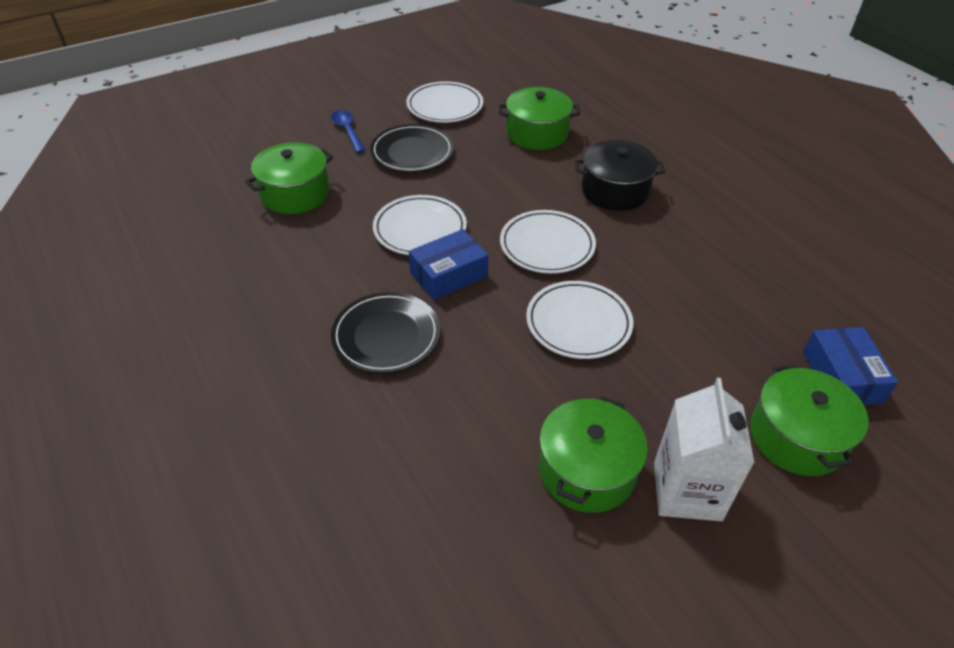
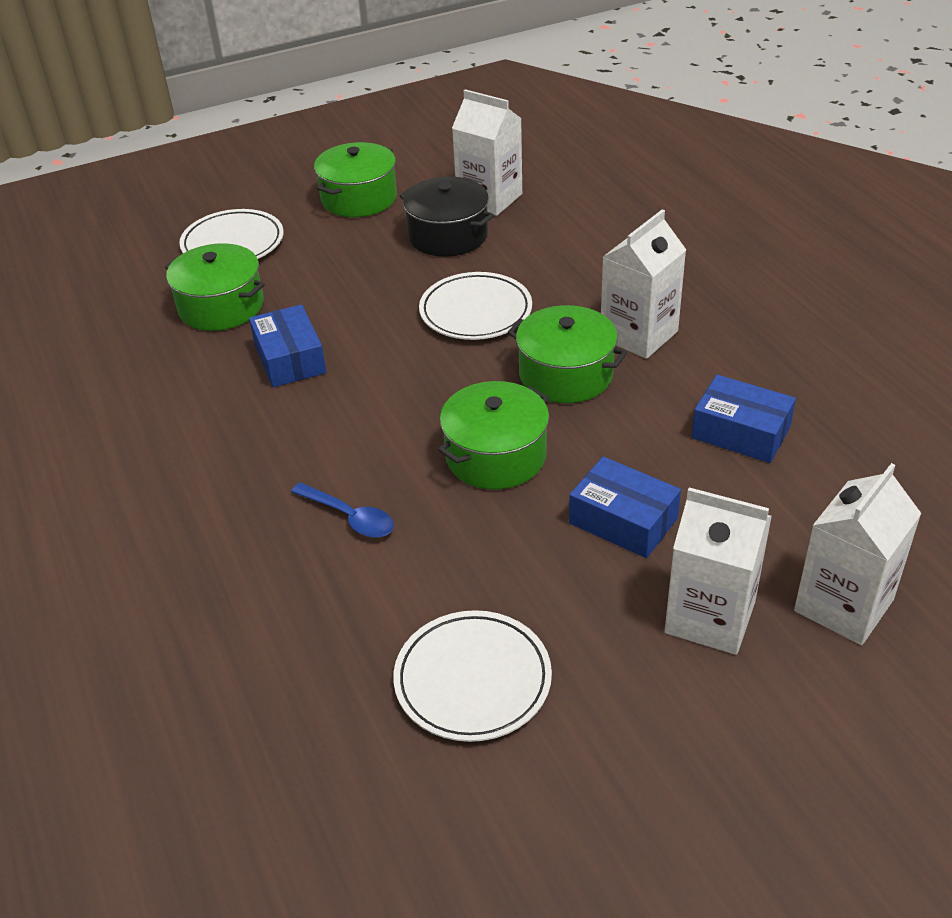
black plate: [331,292,440,374] [370,124,454,172] = 2 -> none = 0
blue box: [409,229,488,300] [803,327,898,405] = 2 -> [249,304,326,387] [569,457,681,558] [691,375,796,463] = 3
white carton: [654,378,754,521] = 1 -> [452,89,522,216] [601,209,686,359] [665,487,772,655] [794,463,922,645] = 4
white plate: [373,195,467,255] [406,81,483,123] [500,210,596,274] [526,281,633,359] = 4 -> [179,209,284,259] [393,610,552,742] [419,272,532,340] = 3

